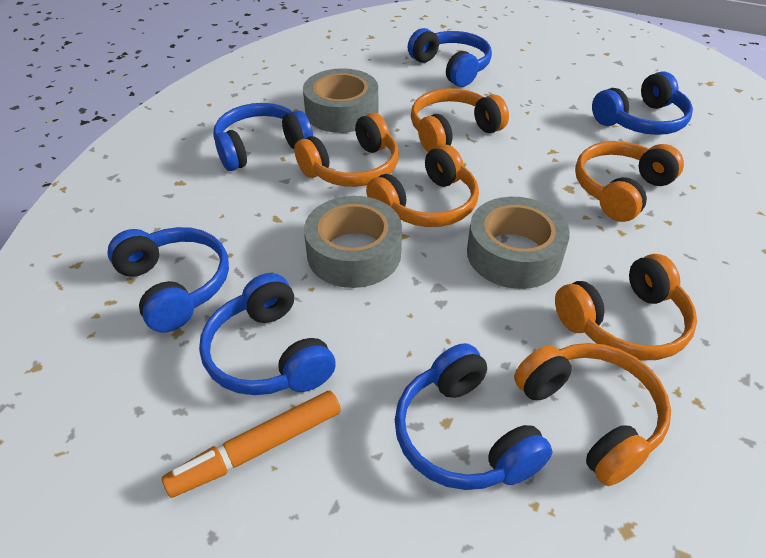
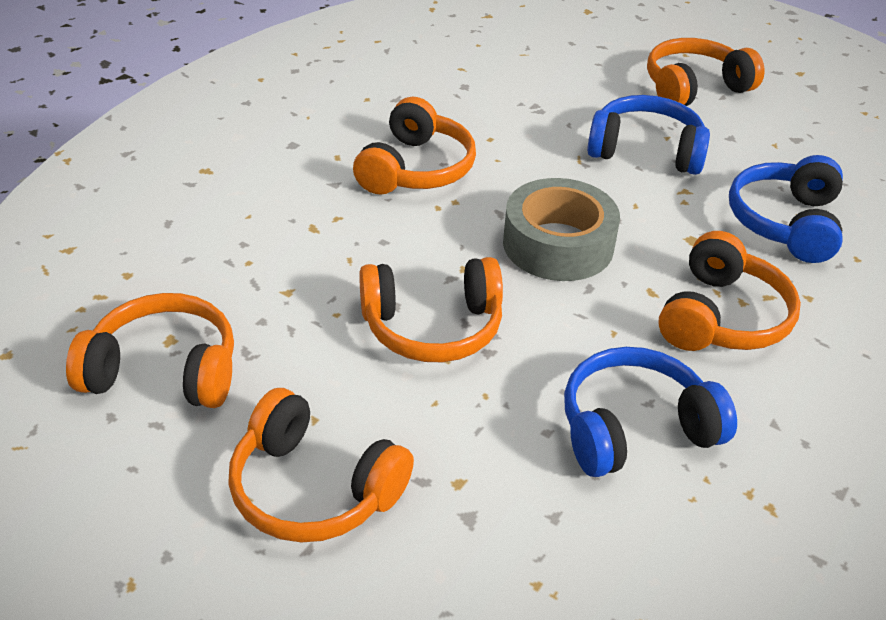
blue headphones: [107,227,229,333] [199,273,336,395] [213,103,313,171] [395,343,553,490] [408,28,492,87] [592,71,693,135] = 6 -> [564,347,737,477] [587,95,710,175] [729,155,843,263] = 3
grey tape: [303,68,378,133] [304,196,402,288] [467,197,570,289] = 3 -> [503,178,620,281] = 1
orange marker: [162,391,341,498] = 1 -> none = 0

